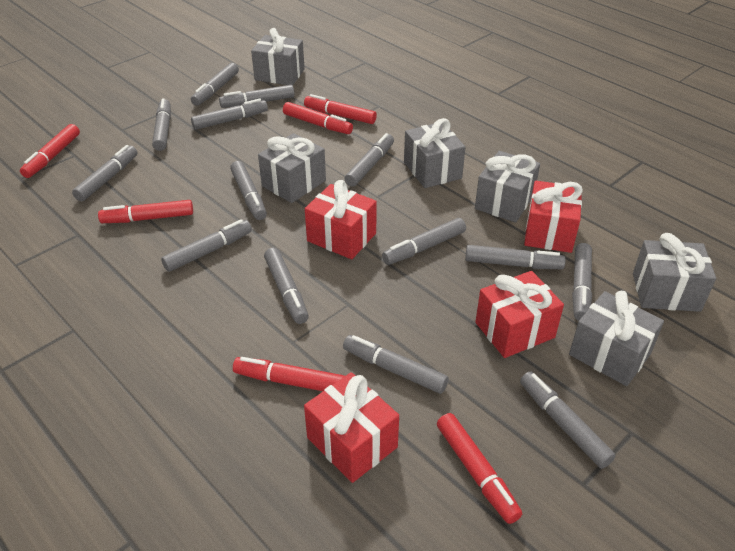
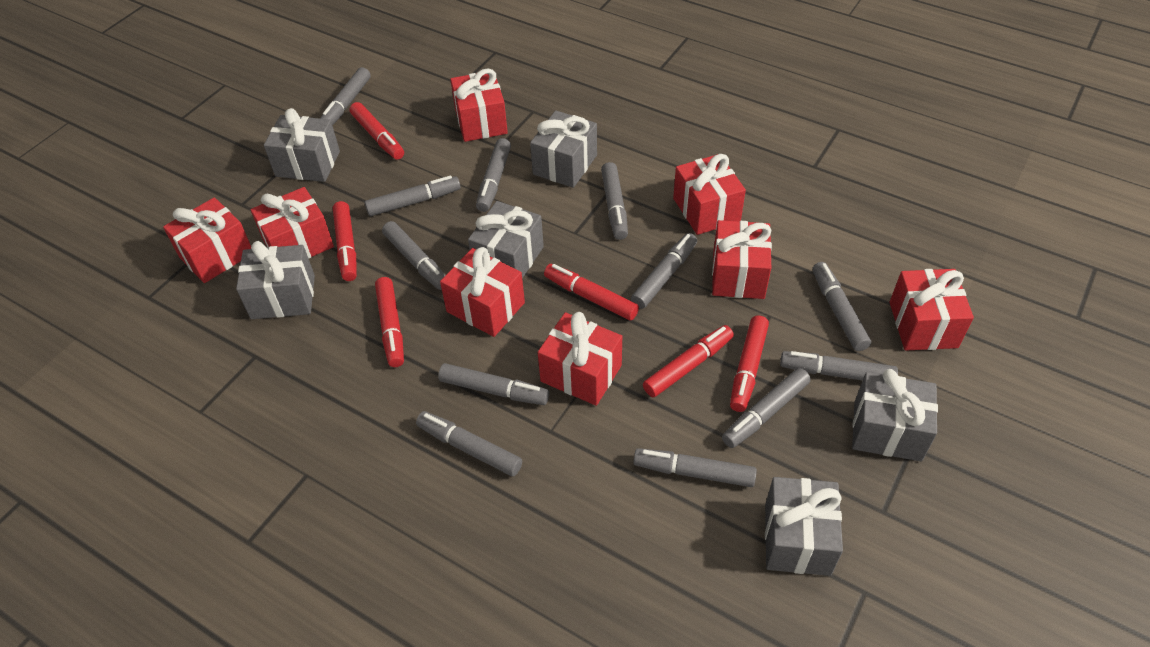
grey marker: [72,145,137,201] [152,98,171,151] [161,219,252,272] [191,63,239,106] [191,98,268,130] [219,85,295,108] [230,161,267,220] [264,248,309,324] [343,335,449,394] [344,133,394,187] [382,218,466,265] [465,245,566,269] [520,372,616,469] [572,243,592,321] = 14 -> [320,67,371,125] [365,176,460,216] [382,221,445,290] [416,411,522,476] [438,363,549,405] [476,138,511,212] [601,162,628,240] [631,233,697,309] [633,448,757,487] [722,368,811,448] [780,351,898,381] [813,262,871,351] = 12
red gift: [304,372,399,483] [305,180,377,259] [475,271,564,358] [524,181,583,253] = 4 -> [163,197,251,283] [250,187,334,258] [440,247,525,337] [450,69,508,142] [538,312,622,406] [673,154,746,235] [712,220,772,299] [890,269,974,350] = 8

